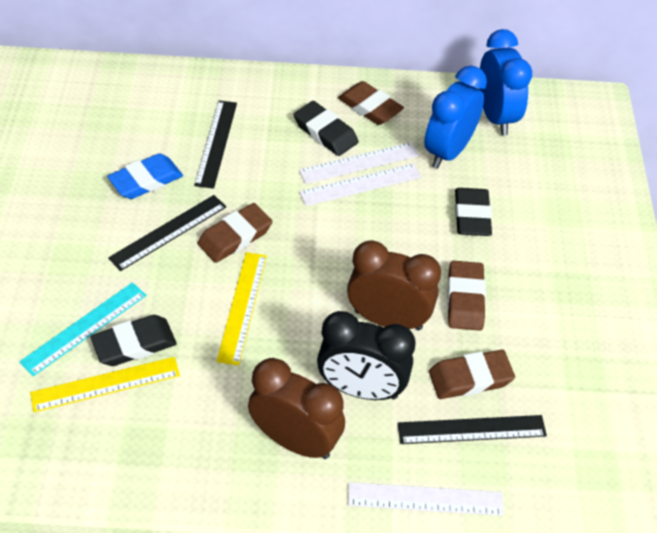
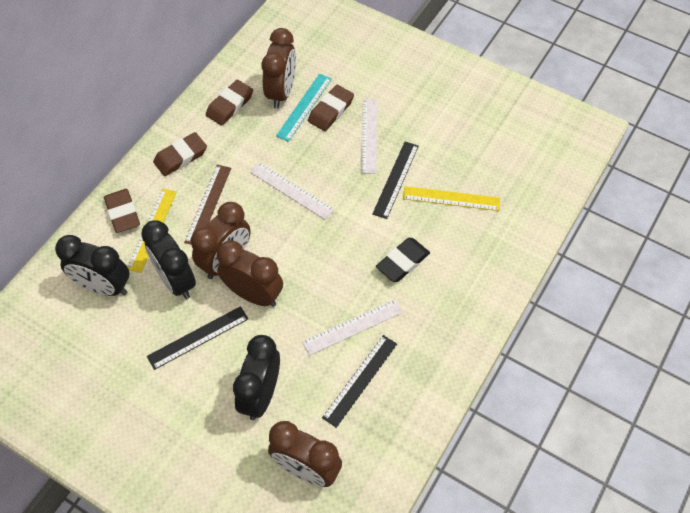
black clock: [317,311,416,400] = 1 -> [55,235,130,296] [141,220,196,299] [233,335,280,420] = 3
black eraser: [90,315,177,366] [293,101,358,156] [455,188,492,236] = 3 -> [376,238,430,282] = 1
blue clock: [424,66,487,169] [479,29,532,135] = 2 -> none = 0
blue eraser: [107,153,183,199] = 1 -> none = 0
brown clock: [248,358,345,459] [347,240,441,330] = 2 -> [191,202,250,279] [217,240,283,307] [262,28,296,109] [268,421,342,487] = 4
brown ruler: none = 0 -> [184,165,231,244] = 1

